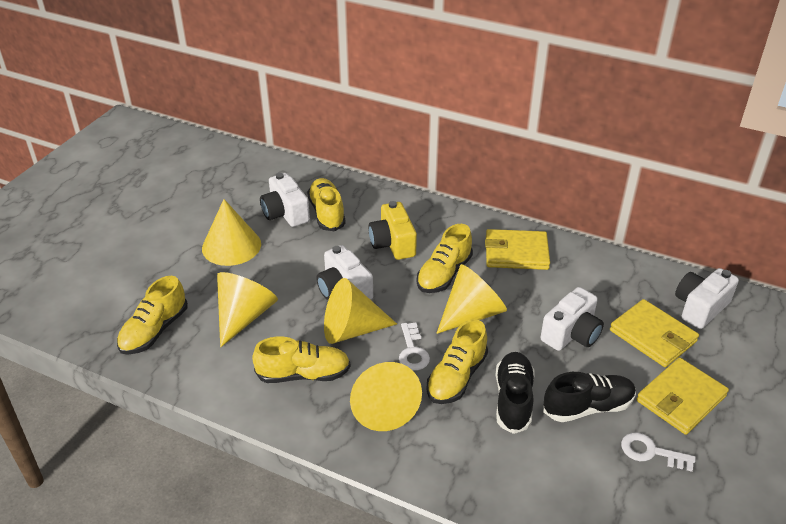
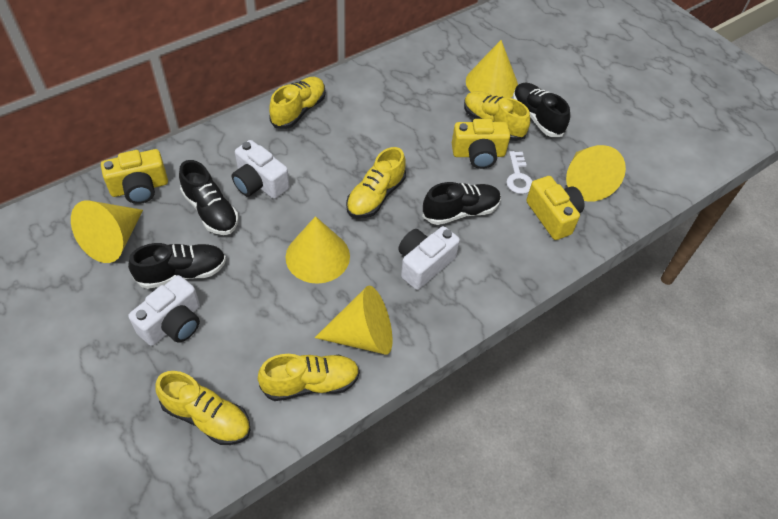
black shoe: [495,352,534,434] [543,372,636,422] = 2 -> [128,243,226,289] [179,160,238,235] [423,182,501,225] [513,83,570,137] = 4
white camera: [260,173,310,227] [316,245,373,300] [541,287,604,351] [675,268,739,329] = 4 -> [128,275,200,346] [231,140,289,199] [398,226,460,290] = 3
white key: [399,322,430,371] [621,432,696,472] = 2 -> [506,151,533,194] = 1
yellow camera: [368,201,417,260] = 1 -> [101,149,168,204] [452,119,510,169] [526,176,584,240] = 3
yellow wallet: [485,229,550,270] [610,299,699,367] [637,357,729,435] = 3 -> none = 0

